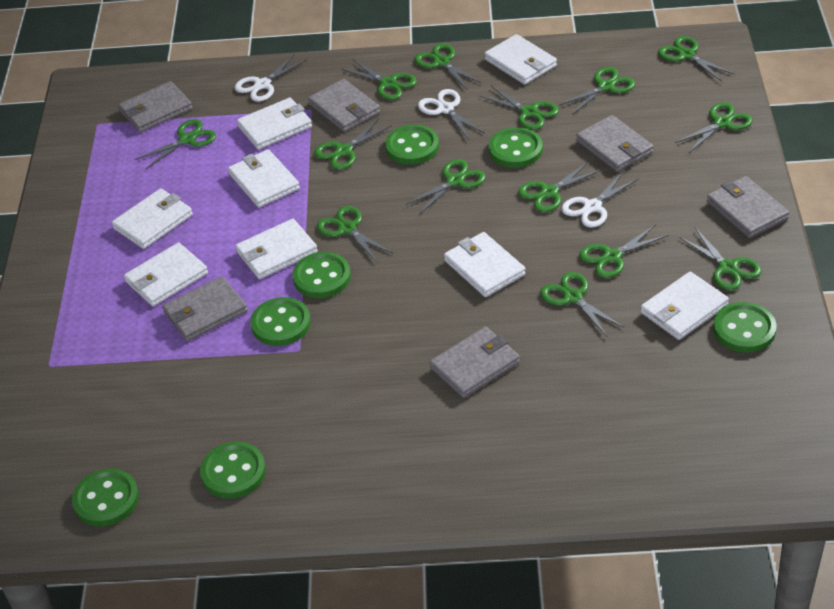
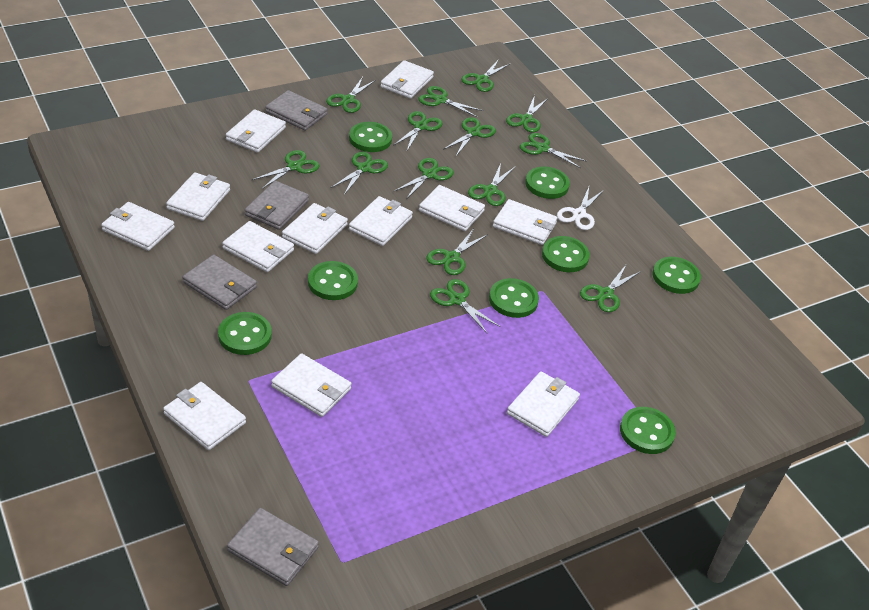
green button: [72,469,139,527] [200,442,266,499] [250,297,311,346] [292,252,351,298] [385,125,439,165] [489,127,543,168] [713,302,777,353] = 7 -> [218,312,272,355] [308,261,358,300] [349,122,392,152] [489,278,539,318] [525,166,570,199] [542,236,590,272] [620,407,676,454] [652,257,701,294] = 8
grey wallet: [118,81,192,132] [162,276,248,341] [308,79,380,132] [430,327,520,398] [576,115,654,172] [707,176,789,238] = 6 -> [182,255,257,310] [227,508,319,586] [245,181,309,230] [265,90,327,131] = 4
white scissors: [235,54,307,102] [418,89,484,139] [562,172,639,228] = 3 -> [557,187,604,230] = 1
white wallet: [112,188,193,249] [124,242,208,307] [228,149,300,208] [235,219,318,279] [237,98,312,150] [444,232,526,297] [484,34,557,85] [641,272,729,340] = 8 -> [101,202,175,251] [163,382,246,450] [166,172,230,221] [222,221,294,272] [226,109,286,153] [271,353,352,417] [282,203,348,254] [349,196,413,246] [380,60,434,99] [419,185,485,231] [493,199,558,245] [507,371,580,437] = 12

